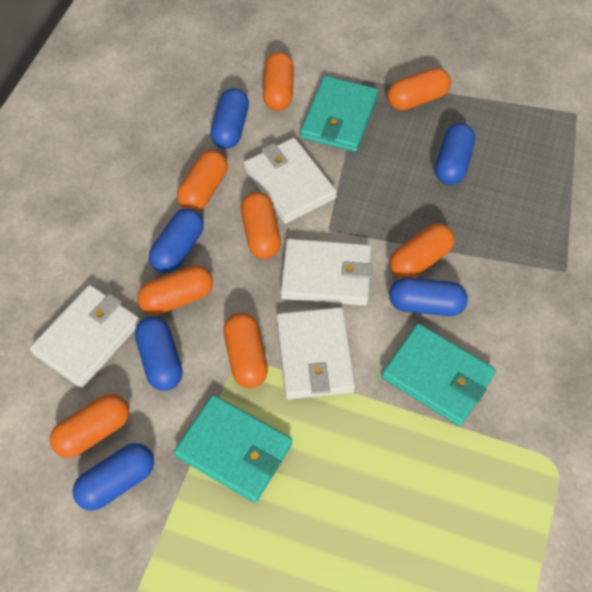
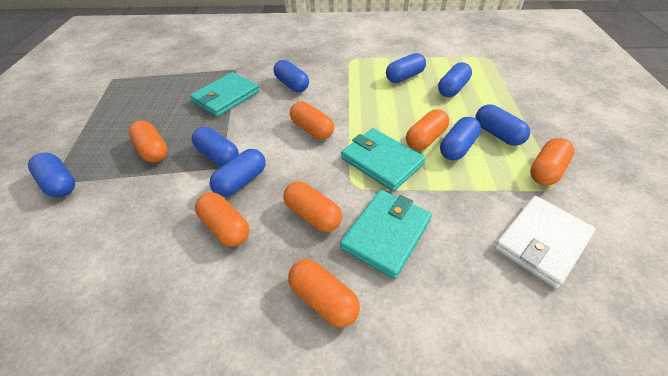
blue capsule: [73,443,154,511] [135,316,183,391] [149,208,204,273] [210,88,249,149] [389,277,468,316] [435,123,475,185] = 6 -> [28,153,75,197] [192,127,239,166] [210,149,266,197] [274,60,309,92] [386,53,426,83] [438,62,472,97] [440,117,481,160] [475,104,530,146] = 8
orange capsule: [50,393,129,458] [137,265,213,315] [177,150,228,211] [223,312,268,388] [241,192,281,259] [263,52,294,111] [388,68,451,110] [390,223,454,279] = 8 -> [129,121,168,163] [195,192,249,247] [283,182,342,232] [288,259,360,327] [290,102,334,139] [406,109,449,150] [530,138,574,185] = 7
white wallet: [30,285,140,388] [244,138,337,224] [276,307,355,400] [280,238,373,306] = 4 -> [494,196,596,288] = 1

